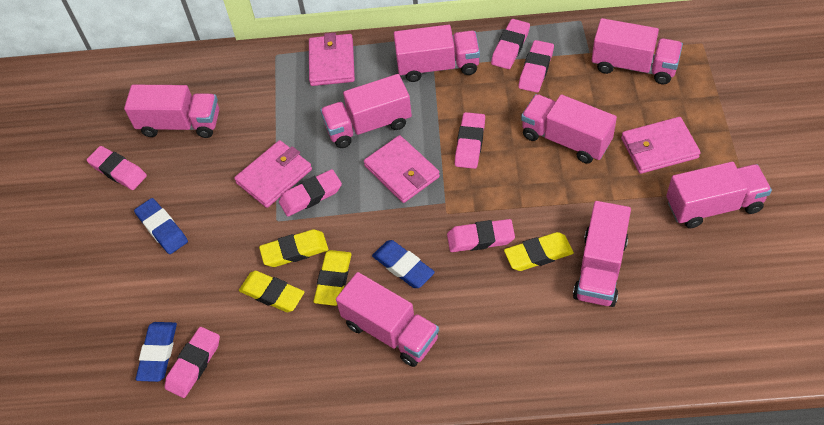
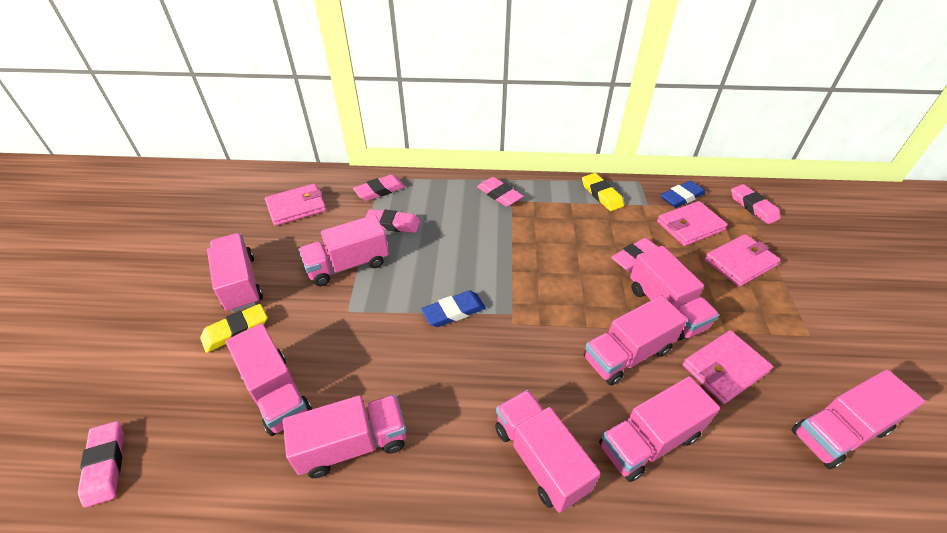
blue eraser: [134,198,188,254] [136,322,177,382] [372,240,435,288] = 3 -> [421,290,486,327] [661,181,705,208] = 2
pink eraser: [87,146,147,190] [165,327,220,398] [279,169,342,217] [447,219,515,252] [455,112,485,169] [491,19,530,69] [518,40,554,92] = 7 -> [78,421,124,507] [353,174,405,201] [366,209,420,233] [477,177,523,207] [611,238,658,272] [731,184,781,224] = 6
pink truck: [124,85,219,138] [320,74,412,148] [336,272,439,367] [394,25,480,82] [521,94,617,164] [573,201,631,307] [591,18,683,84] [666,162,772,228] = 8 -> [207,233,263,312] [226,323,312,436] [283,395,406,478] [299,215,389,286] [495,390,601,513] [584,295,687,386] [599,376,720,482] [630,246,719,340] [791,369,925,469] = 9
yellow eraser: [239,271,304,312] [259,229,328,267] [314,250,352,306] [504,232,574,271] = 4 -> [200,304,267,353] [582,173,624,211] = 2

